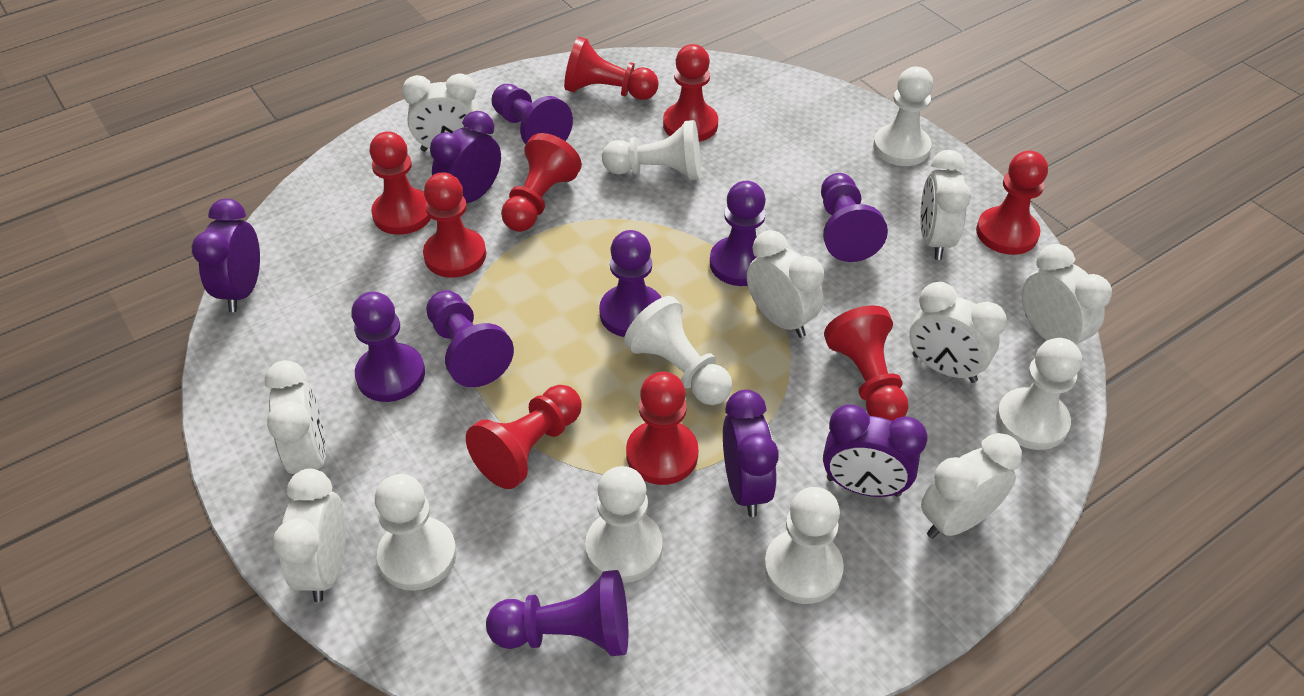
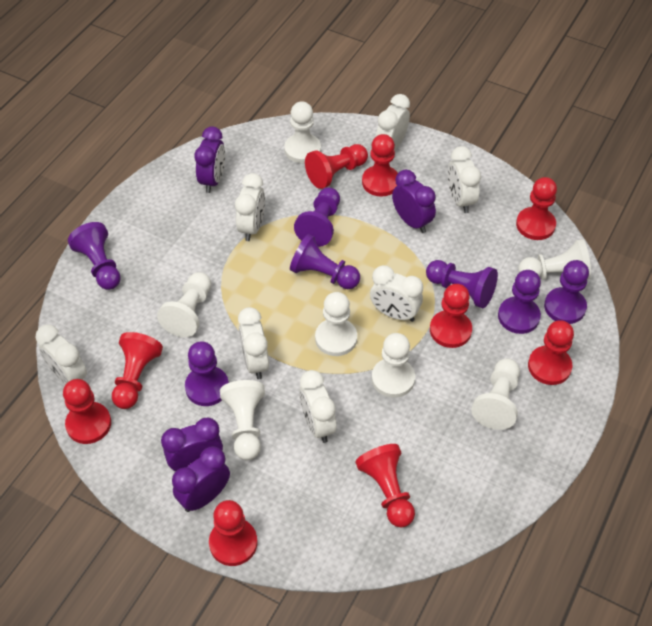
white clock: [265,360,326,474] [273,469,346,602] [402,73,480,152] [747,230,824,338] [909,282,1007,383] [920,150,971,260] [921,433,1022,539] [1022,244,1112,344] = 8 -> [36,325,87,384] [235,173,265,241] [238,307,269,379] [299,370,336,443] [370,265,423,322] [376,94,410,151] [448,146,481,213] = 7

